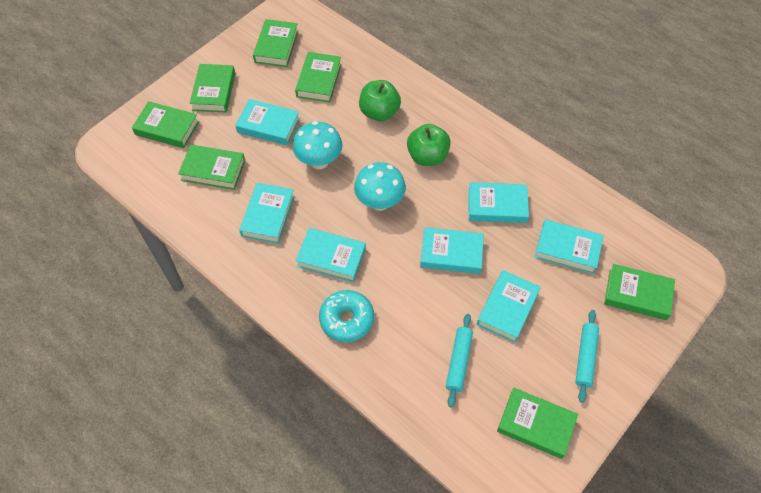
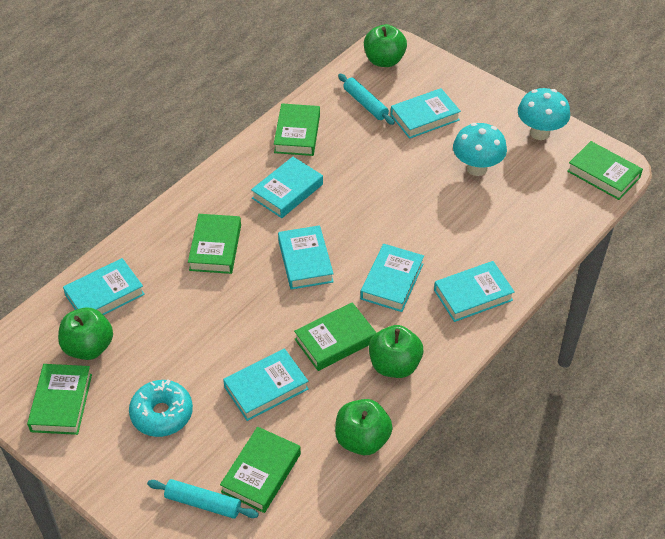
green apple: [359,80,401,121] [407,124,451,166] = 2 -> [58,308,113,360] [335,399,393,455] [364,24,407,67] [369,325,423,378] = 4
green book: [132,101,199,148] [178,145,245,190] [190,64,235,113] [253,19,298,67] [295,52,342,103] [497,388,578,459] [604,264,675,320] = 7 -> [27,364,92,435] [188,214,241,274] [220,427,301,513] [274,104,320,156] [294,302,377,371] [567,141,643,200] = 6

